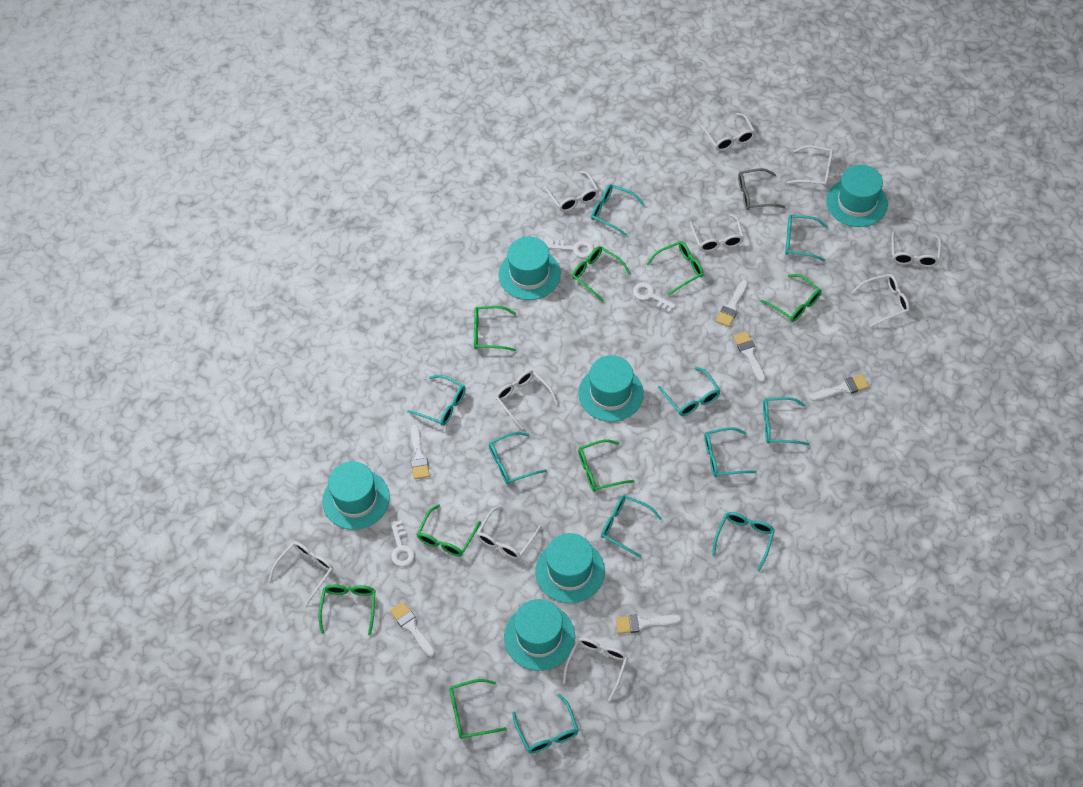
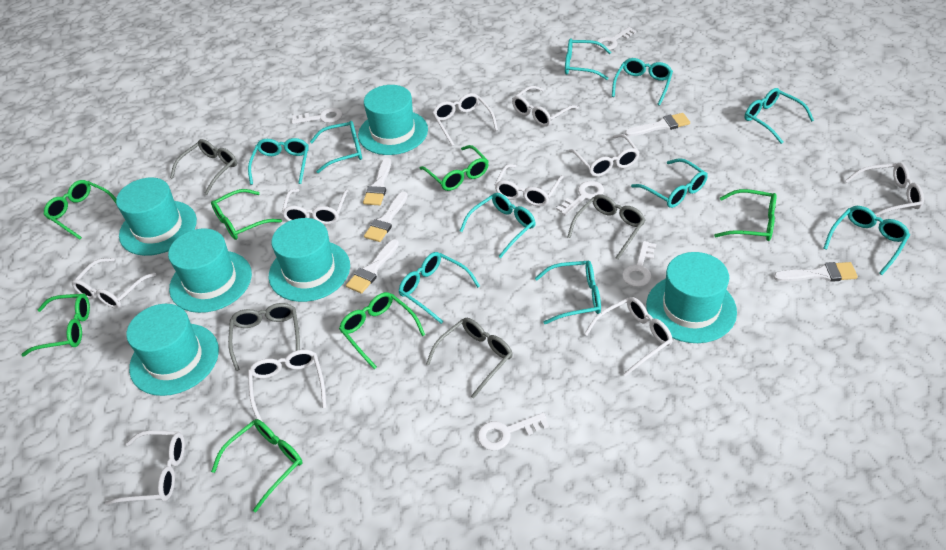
green glasses: [319,584,375,635] [417,504,481,556] [449,679,507,739] [474,306,516,351] [572,246,631,302] [578,439,634,492] [647,241,704,295] [760,274,821,322] = 8 -> [21,294,90,356] [43,180,116,240] [211,189,282,240] [211,419,302,512] [339,292,425,369] [419,145,489,191] [714,189,776,241] = 7
grey glasses: [738,168,785,210] = 1 -> [170,139,237,195] [228,303,300,371] [426,318,513,399] [567,194,645,260] = 4
white brush: [390,601,435,657] [411,424,430,479] [616,614,682,634] [716,280,748,327] [733,331,765,382] [810,374,869,401] = 6 -> [346,239,399,294] [363,158,391,205] [364,192,408,242] [625,113,690,137] [773,262,858,282] = 5
white key: [391,520,415,567] [548,239,594,258] [633,282,676,313] = 3 -> [292,108,343,124] [477,413,549,450] [556,181,604,216] [596,27,636,50] [622,241,656,287] = 5

